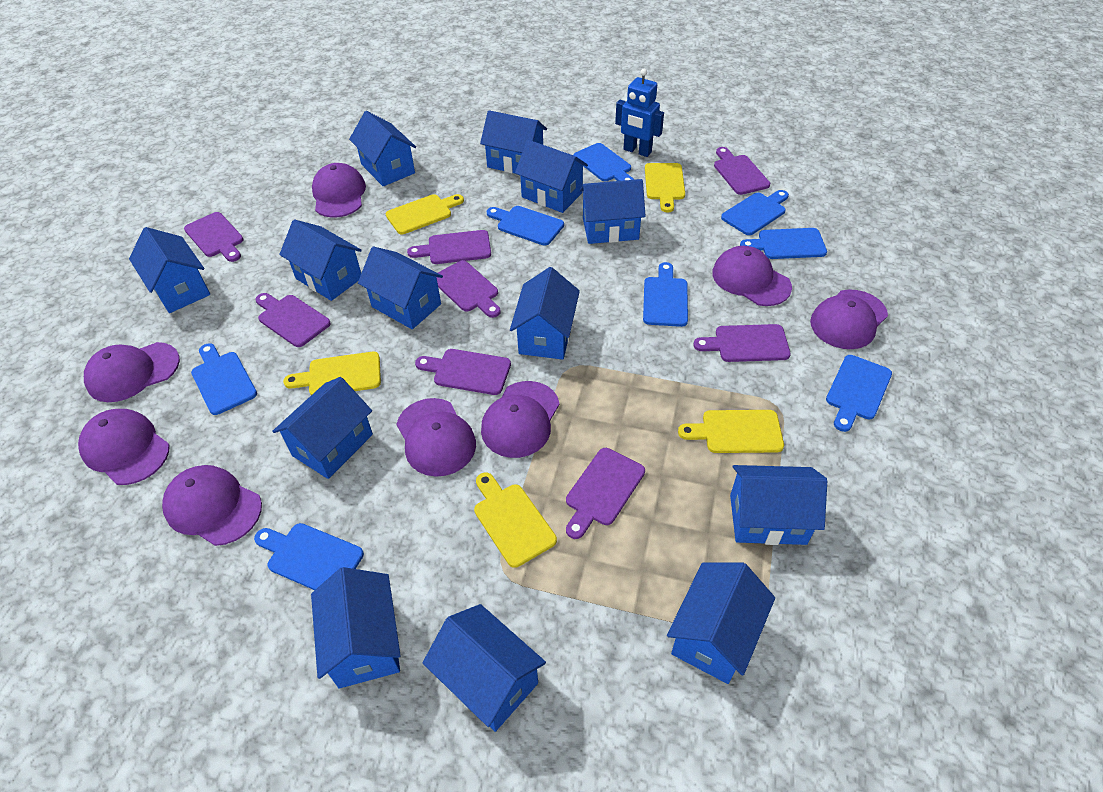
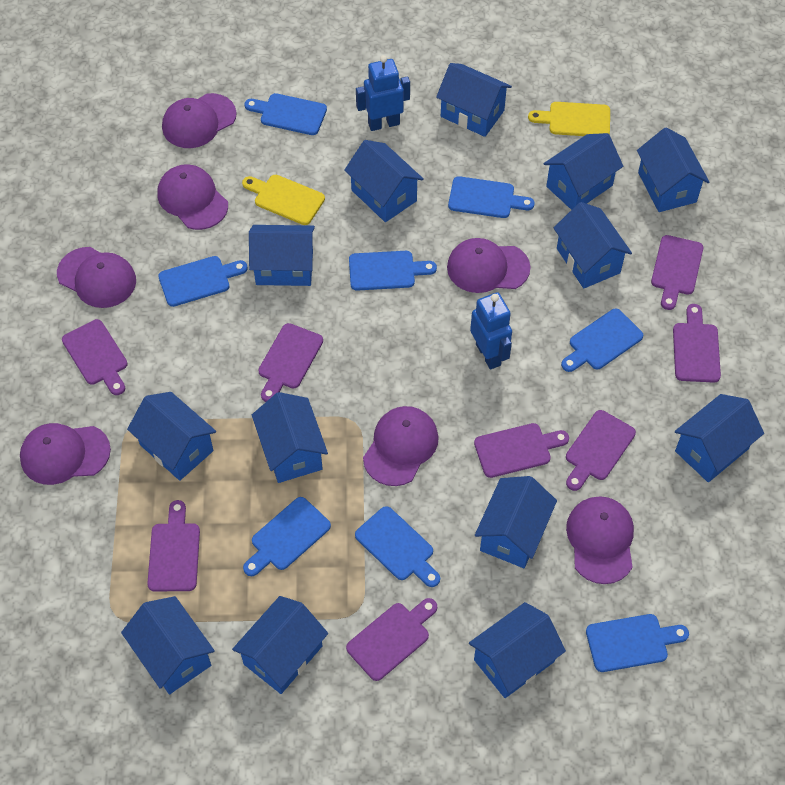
blue robot: [615,69,664,157] = 1 -> [356,55,410,131] [470,292,512,370] = 2
purple cap: [78,409,169,485] [84,342,180,402] [162,465,262,546] [312,163,366,218] [396,398,476,477] [481,381,560,458] [712,246,792,306] [810,289,888,349] = 8 -> [20,423,111,485] [57,247,136,308] [157,165,228,230] [162,93,237,148] [363,406,439,486] [447,238,531,293] [566,496,634,584] = 7
yellow cutting board: [283,352,381,395] [386,194,464,234] [474,473,557,568] [645,163,685,213] [678,410,784,453] = 5 -> [242,175,325,225] [528,102,610,136] = 2

